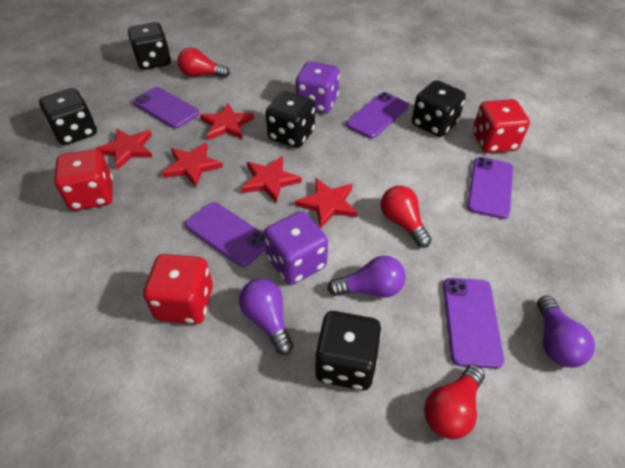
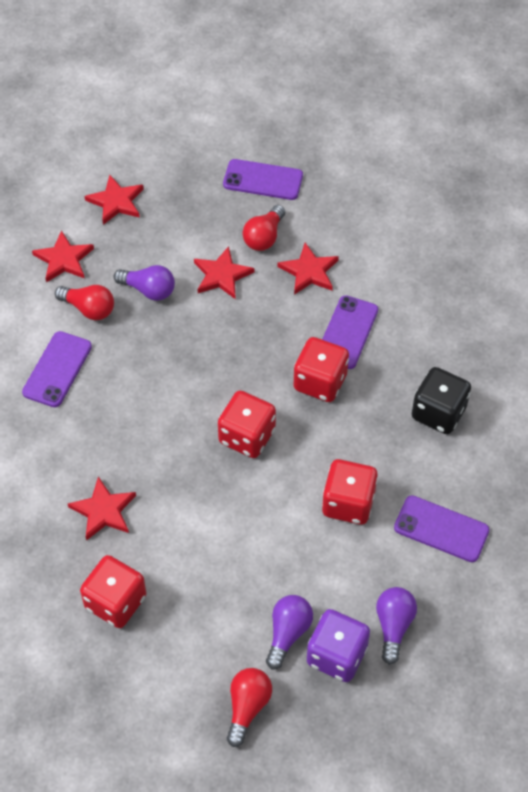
black dice: [39,88,97,145] [128,22,171,70] [266,91,315,148] [315,311,382,391] [412,80,466,137] = 5 -> [412,367,471,434] = 1
purple dice: [264,211,328,285] [296,61,339,113] = 2 -> [307,609,370,682] = 1
purple phone: [133,87,199,129] [185,202,266,267] [346,92,409,139] [443,278,504,369] [467,157,513,219] = 5 -> [22,331,92,407] [223,159,303,200] [322,295,378,369] [394,495,490,562] = 4
red dice: [54,149,113,211] [143,254,213,324] [473,99,530,153] = 3 -> [80,555,146,628] [218,391,276,458] [294,337,349,402] [322,459,378,525] = 4

